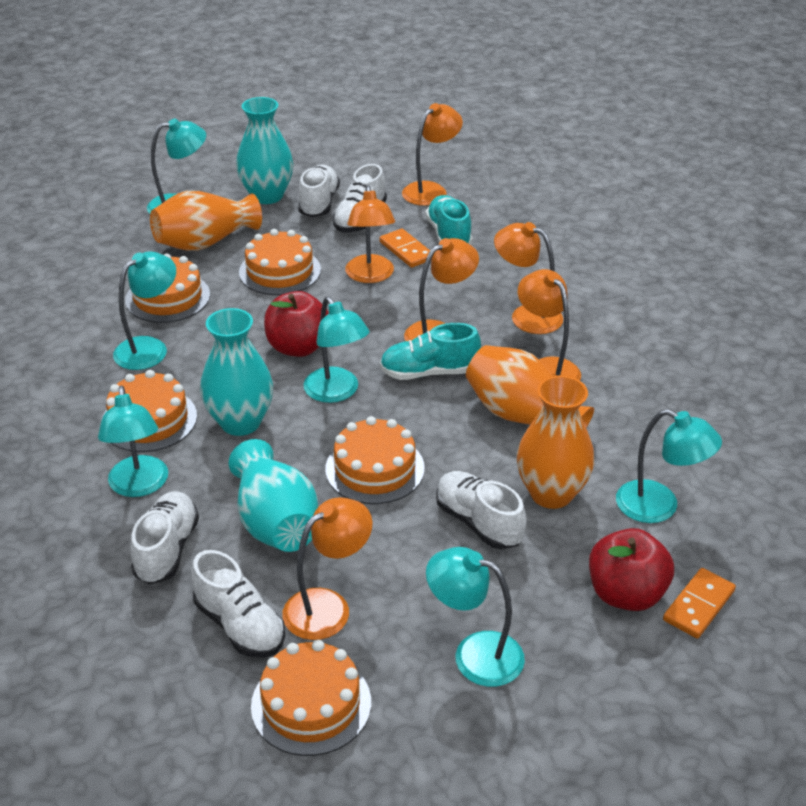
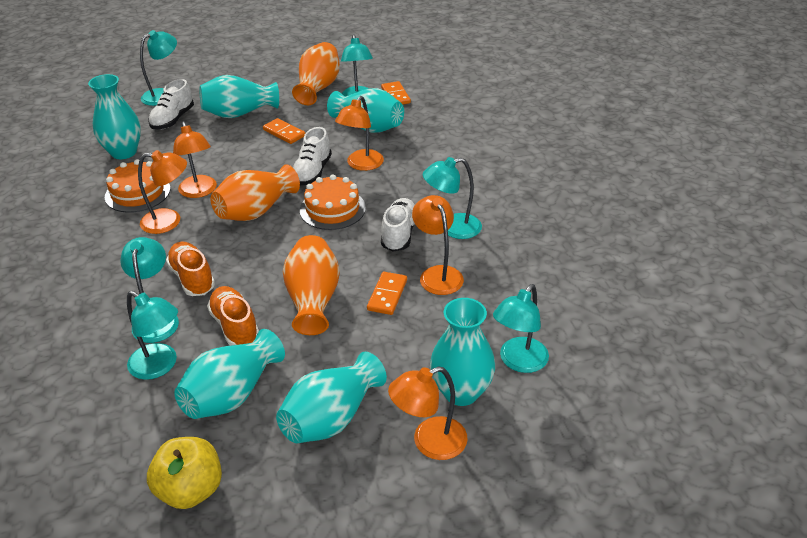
orange cake: [101,370,197,452] [125,253,210,323] [239,229,321,295] [251,640,371,756] [325,416,425,504] = 5 -> [105,159,170,213] [300,174,366,230] = 2
orange domino: [380,229,430,268] [663,568,736,638] = 2 -> [263,118,305,144] [367,272,407,315] [381,81,411,105] = 3
orange lamp: [282,497,372,640] [345,185,395,283] [402,103,463,206] [404,238,479,341] [494,222,563,334] [518,269,581,381] = 6 -> [138,150,187,234] [173,122,217,198] [335,96,384,171] [388,366,468,460] [412,195,464,295] = 5
orange shoe: none = 0 -> [166,242,215,296] [207,286,259,346] = 2
red apple: [264,291,329,357] [589,528,674,611] = 2 -> none = 0
turquoise shoe: [380,323,481,380] [426,195,472,245] = 2 -> none = 0
turquoise vase: [200,308,273,436] [229,439,318,552] [236,97,293,204] = 3 -> [88,74,141,159] [174,329,285,419] [200,75,279,118] [276,352,387,443] [327,88,404,133] [430,298,495,406] = 6
white shoe: [130,491,199,584] [191,550,285,658] [298,165,340,217] [333,164,387,232] [436,471,527,549] = 5 -> [148,79,194,129] [293,127,332,185] [381,198,415,252] = 3
yellow apple: none = 0 -> [147,437,222,509] = 1

